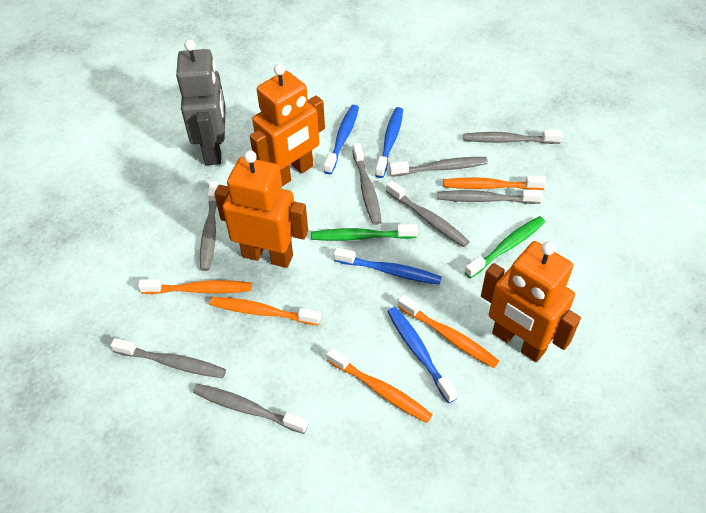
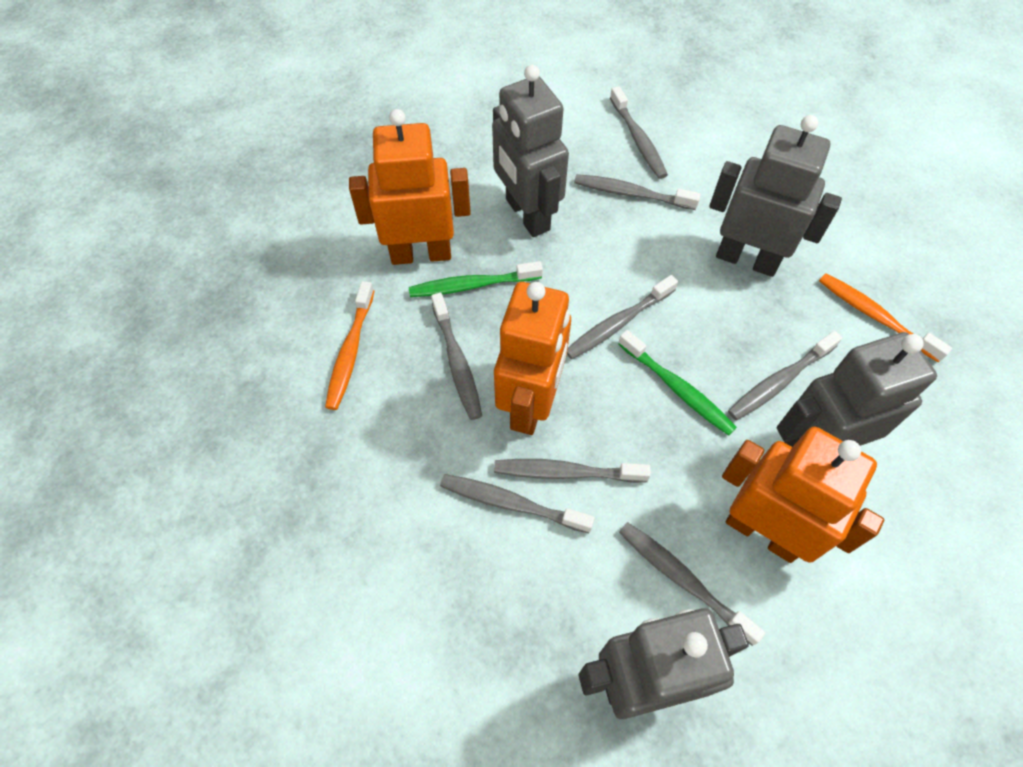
blue toothbrush: [324,105,359,174] [334,248,442,285] [375,107,403,178] [387,307,458,403] = 4 -> none = 0
grey robot: [176,40,226,165] = 1 -> [492,65,569,237] [579,608,749,719] [709,115,842,277] [777,332,937,447] = 4
orange toothbrush: [138,279,252,294] [210,297,321,325] [326,348,433,423] [398,295,499,368] [443,176,546,190] = 5 -> [325,281,374,410] [819,273,952,362] = 2

